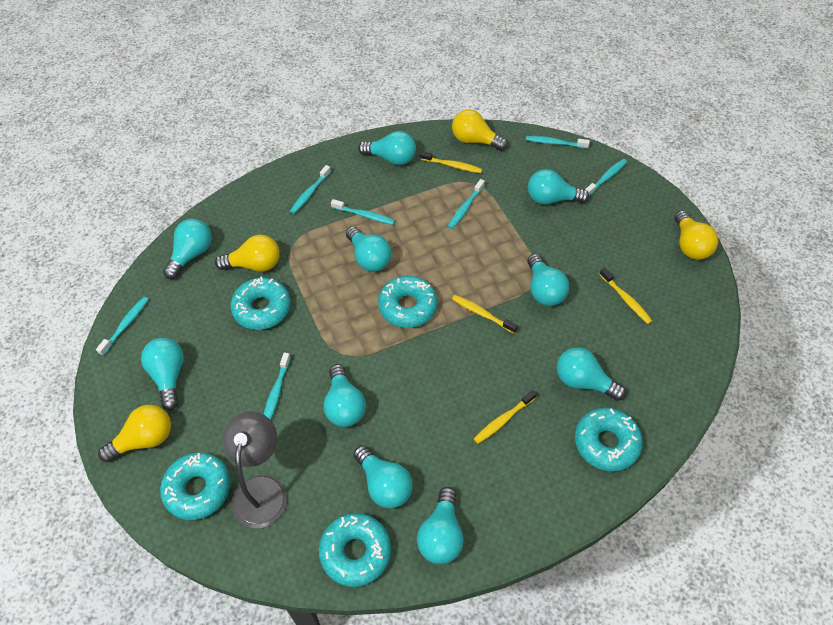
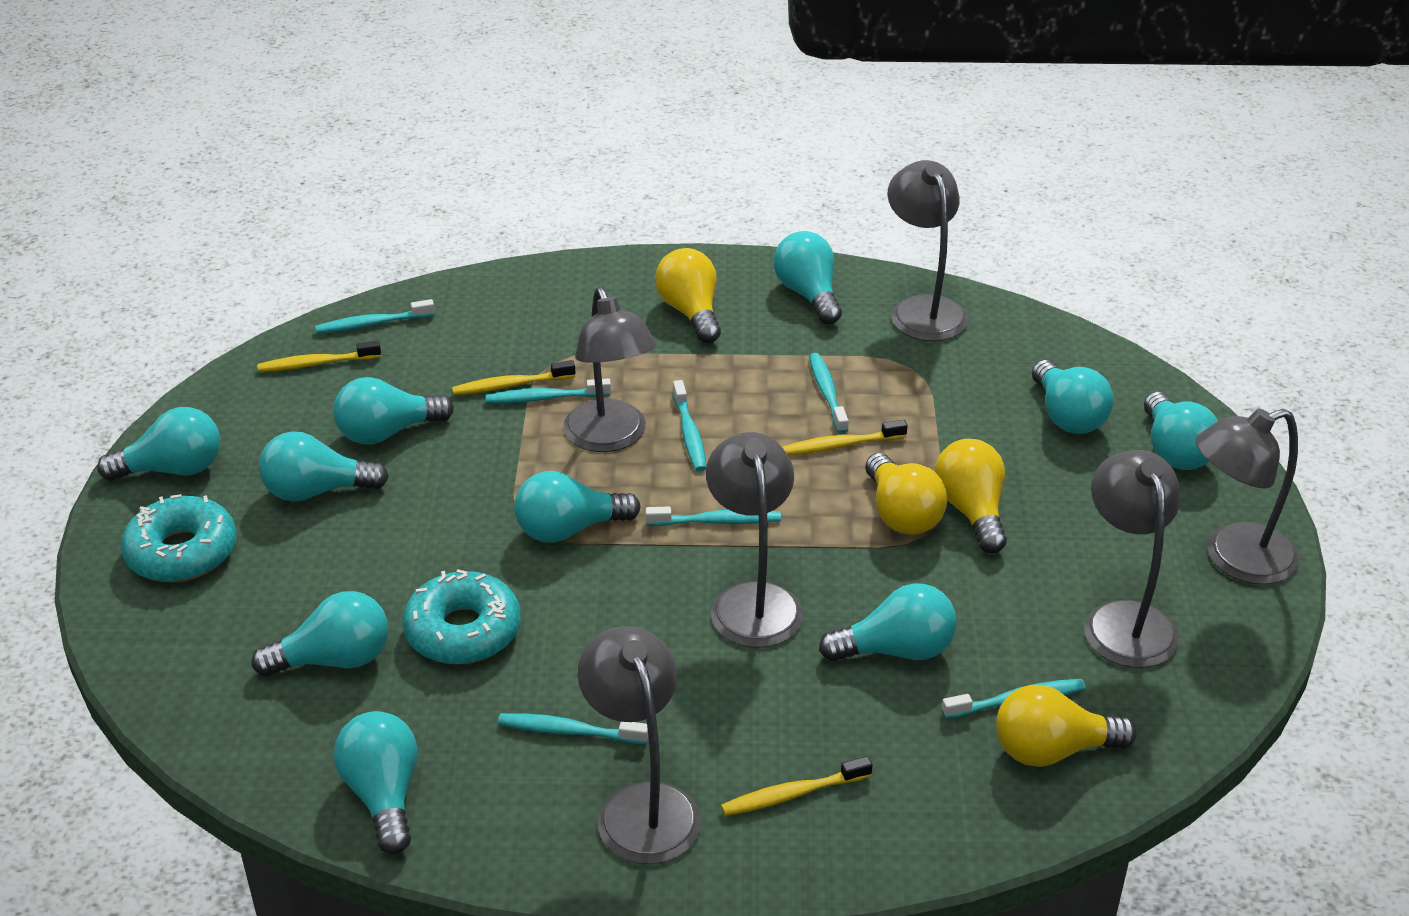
grey lamp: [223,411,287,528] = 1 -> [563,287,656,452] [578,626,701,864] [706,432,803,648] [887,160,968,341] [1084,450,1181,668] [1195,408,1299,584] = 6
turquoise donut: [160,453,231,520] [230,276,291,330] [319,513,391,587] [378,276,437,328] [575,408,643,471] = 5 -> [121,494,236,582] [403,569,521,664] = 2

